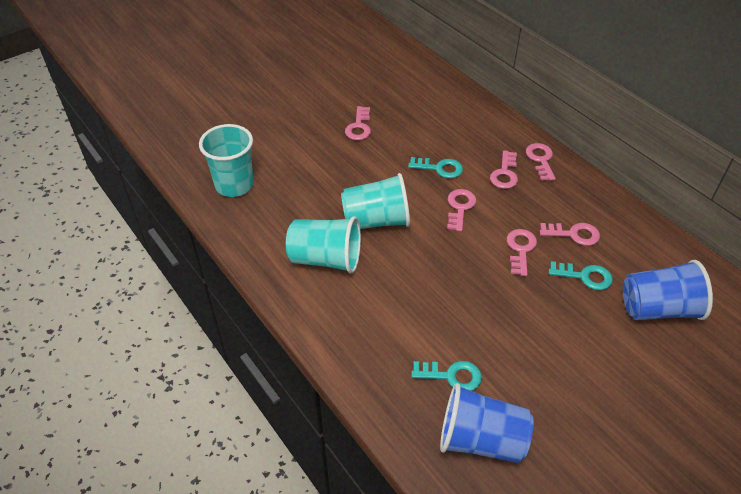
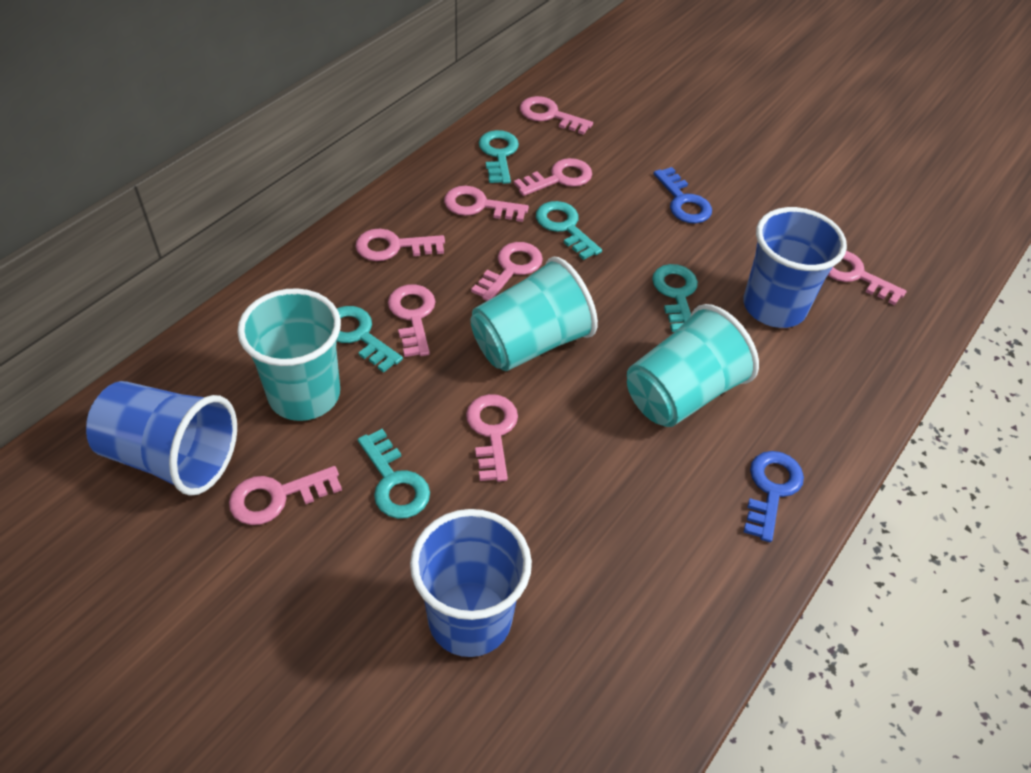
blue cup: [440,383,533,463] [623,260,713,320] = 2 -> [86,381,237,496] [410,509,532,657] [743,207,847,328] = 3
blue key: none = 0 -> [653,167,712,223] [744,451,804,542] = 2
pink key: [345,106,371,140] [447,189,476,232] [490,150,518,189] [507,229,537,276] [526,143,556,181] [540,223,600,246] = 6 -> [229,466,342,525] [355,229,445,261] [388,284,435,357] [444,186,529,222] [466,394,518,482] [471,242,543,301] [514,158,592,196] [520,96,593,135] [828,251,906,305] = 9
turquoise key: [408,157,463,178] [411,361,482,391] [549,261,613,290] = 3 -> [336,306,403,373] [358,429,430,519] [479,130,519,184] [536,201,602,260] [652,264,698,332] = 5

